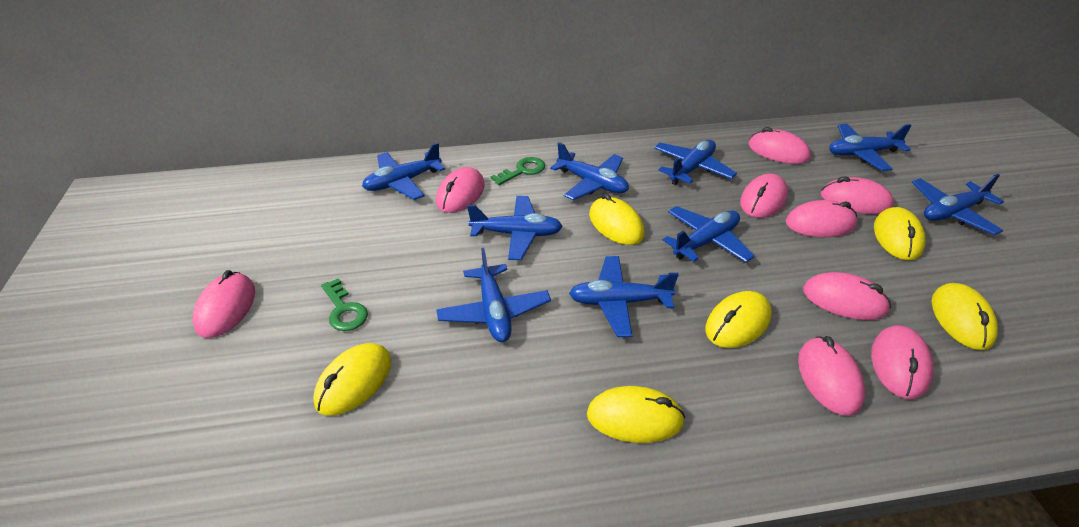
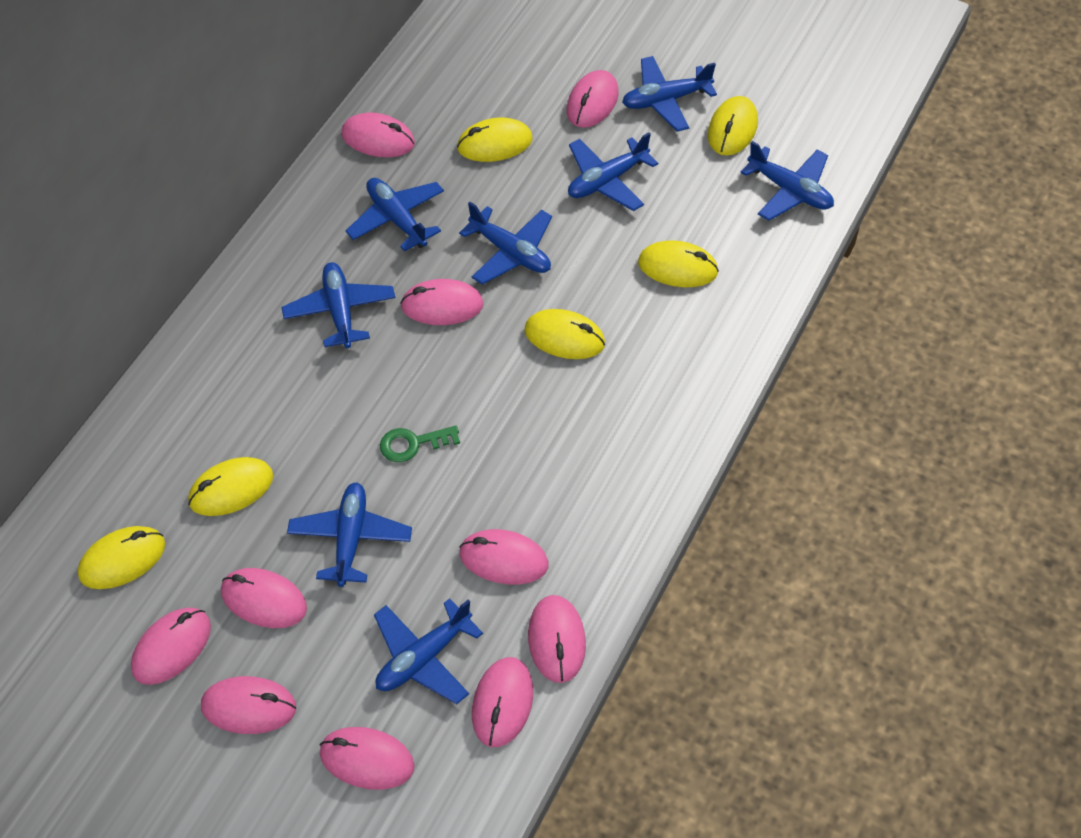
blue plane: [362,143,445,200] [436,248,551,342] [467,196,563,260] [550,142,629,200] [569,256,679,337] [654,140,737,185] [663,206,755,263] [829,124,912,171] [912,174,1004,235] = 9 -> [281,262,395,348] [287,482,412,587] [346,178,444,252] [374,598,483,704] [459,202,552,285] [568,132,658,211] [622,56,717,132] [740,141,834,221] = 8
green key: [321,278,368,331] [491,157,545,185] = 2 -> [380,426,460,462] = 1
pink mouse: [192,270,255,338] [436,167,485,213] [740,174,788,218] [748,127,811,164] [785,200,858,237] [798,336,865,416] [803,272,891,320] [821,176,894,214] [871,325,933,399] = 9 -> [131,608,211,685] [201,676,296,734] [221,568,307,628] [320,727,415,790] [341,112,415,157] [400,279,484,325] [459,529,549,585] [472,657,533,747] [528,595,586,683] [567,70,619,128] = 10

